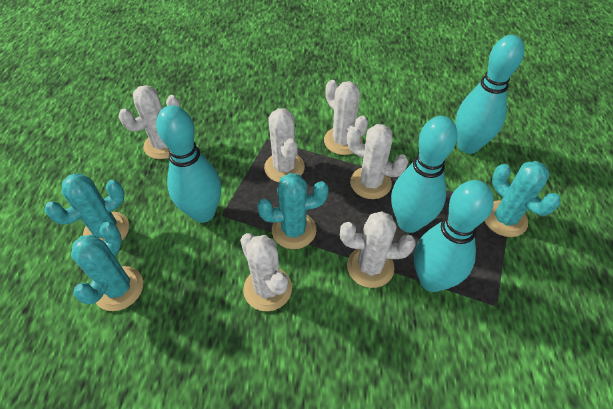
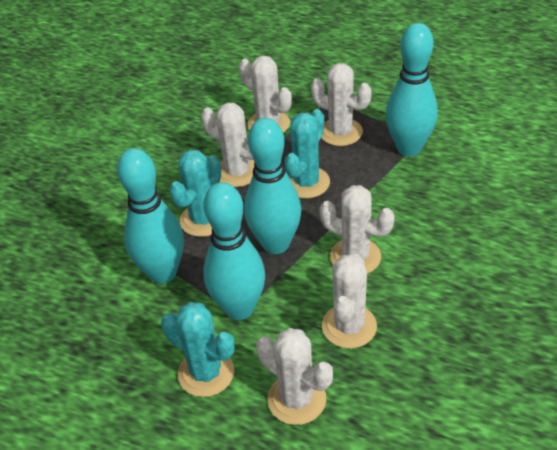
turquoise cactus: [44,173,129,242] [71,222,143,311] [257,173,329,249] [485,161,561,237] = 4 -> [161,302,235,397] [169,150,221,237] [285,109,330,198] = 3

